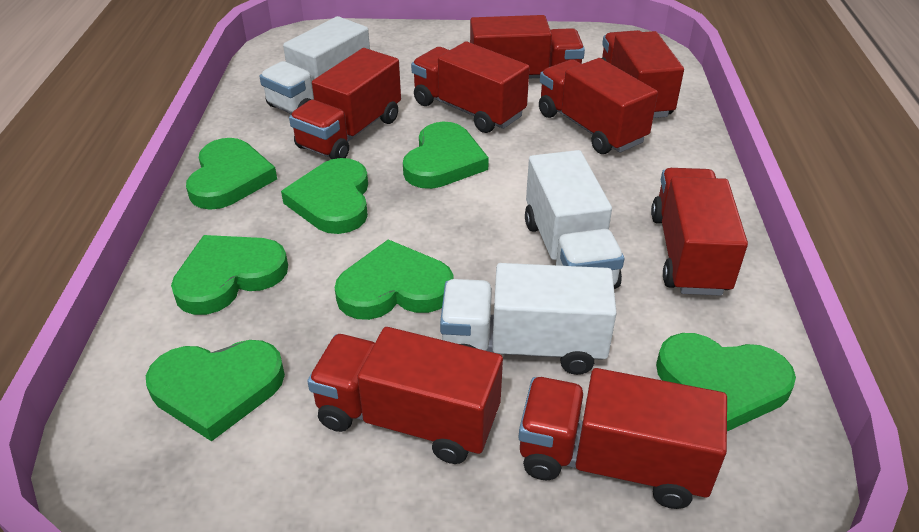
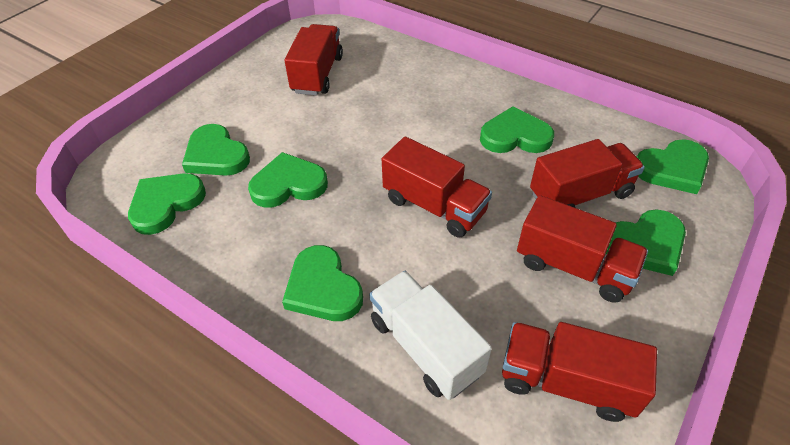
red truck: [289,48,401,159] [307,327,503,464] [411,42,530,133] [470,15,585,78] [519,368,727,509] [539,58,658,154] [601,30,684,118] [651,168,748,296] = 8 -> [284,24,343,95] [382,137,492,238] [502,322,657,422] [517,195,648,303] [530,139,645,208] = 5
white truck: [259,16,370,114] [440,263,617,375] [525,150,624,289] = 3 -> [369,271,492,400] = 1

